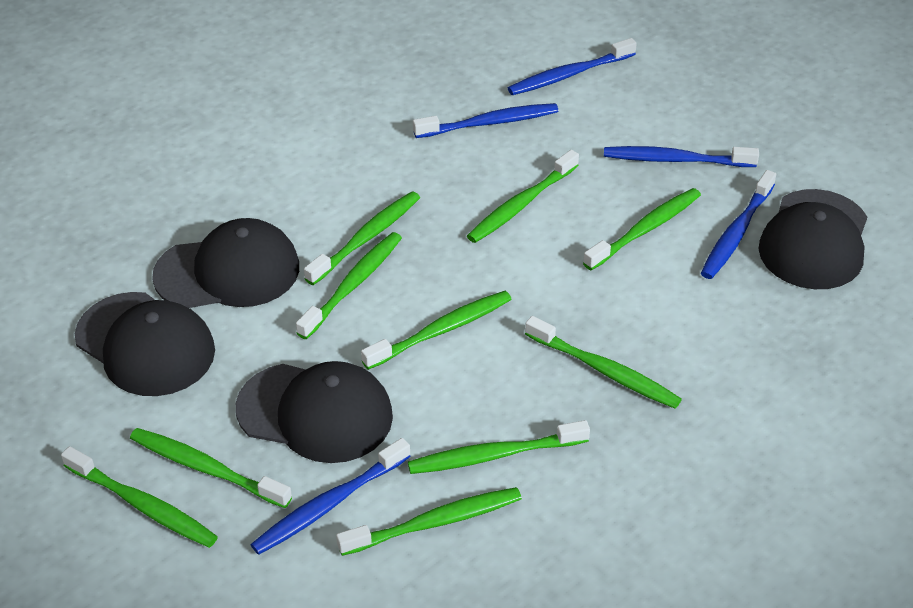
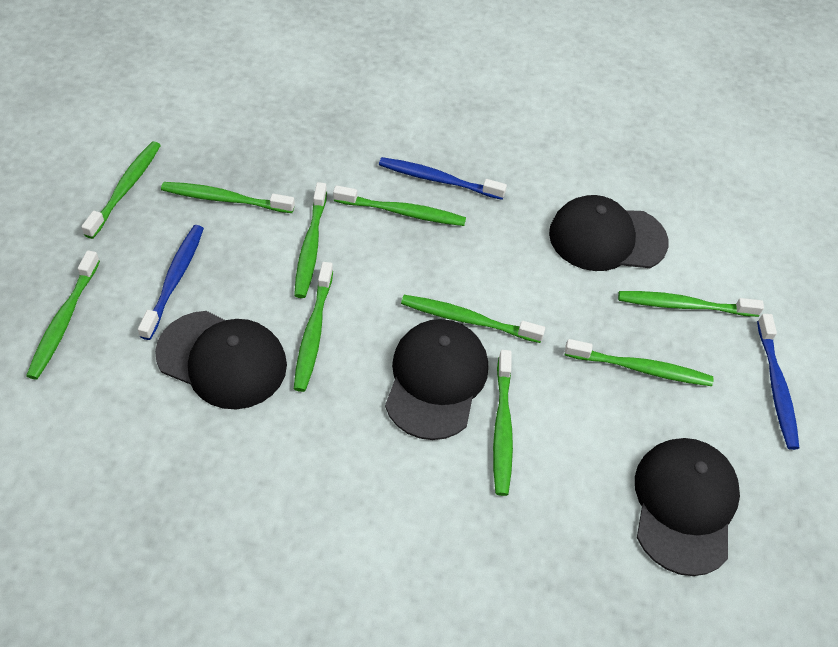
blue toothbrush: [250,438,411,555] [413,103,558,138] [508,38,637,95] [604,146,759,167] [701,170,776,279] = 5 -> [138,225,204,340] [379,157,507,200] [757,314,799,450] = 3

